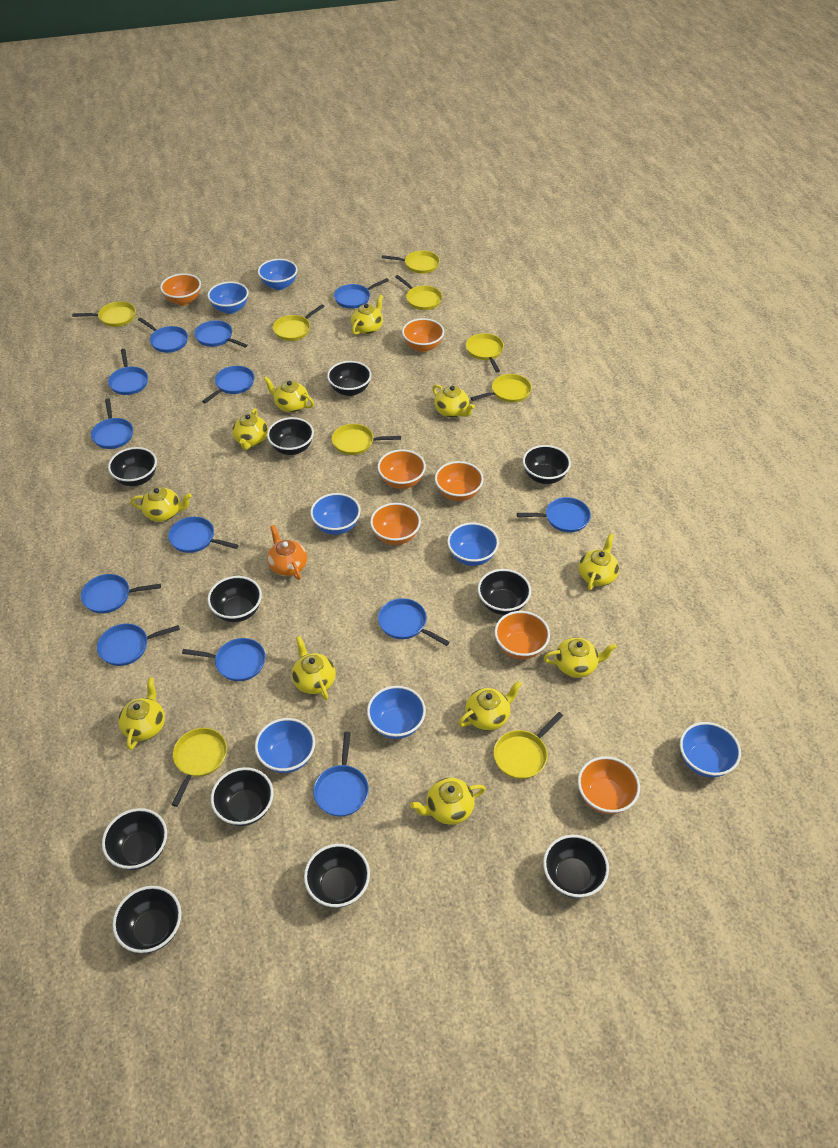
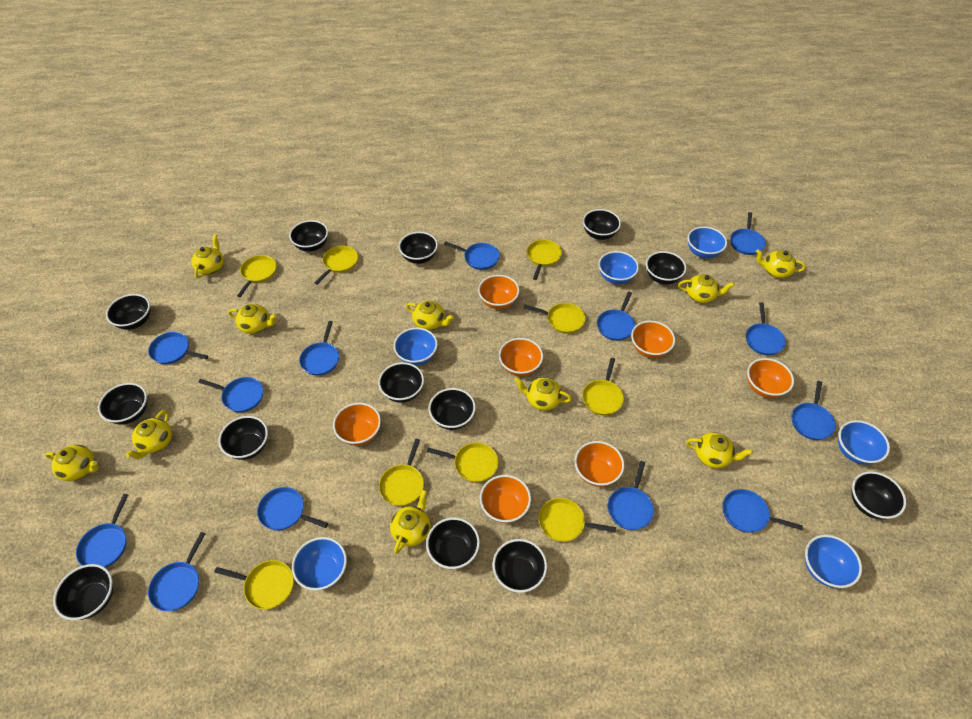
black bowl: [102,808,167,870] [108,447,157,486] [113,886,181,953] [208,576,262,622] [211,767,274,826] [267,417,314,455] [304,844,370,908] [327,361,371,396] [478,569,531,615] [523,445,571,484] [543,835,609,898] = 11 -> [53,564,113,620] [98,383,147,425] [106,294,150,330] [218,416,268,460] [289,220,328,252] [378,362,424,403] [399,232,438,264] [426,517,480,569] [429,388,476,430] [493,539,547,593] [583,209,621,240] [646,251,686,284] [851,471,906,520] = 13
blue bowl: [208,282,249,314] [255,718,315,773] [258,259,298,290] [310,493,361,535] [367,686,426,739] [447,522,499,566] [680,722,741,777] = 7 -> [292,537,347,591] [394,327,438,366] [598,251,639,284] [688,226,727,258] [805,535,862,588] [838,420,890,465] = 6
orange teapot: [267,525,307,580] = 1 -> none = 0
yellow teapot: [118,677,165,750] [130,487,192,522] [232,408,268,450] [264,377,314,413] [292,636,336,700] [351,295,383,335] [410,778,486,825] [432,384,475,418] [458,681,522,731] [544,637,617,678] [579,534,619,591] = 11 -> [45,445,99,481] [126,410,172,459] [191,234,224,278] [228,304,277,334] [390,490,431,554] [406,301,454,331] [514,378,572,411] [678,274,734,303] [686,432,753,468] [756,249,806,278] = 10

